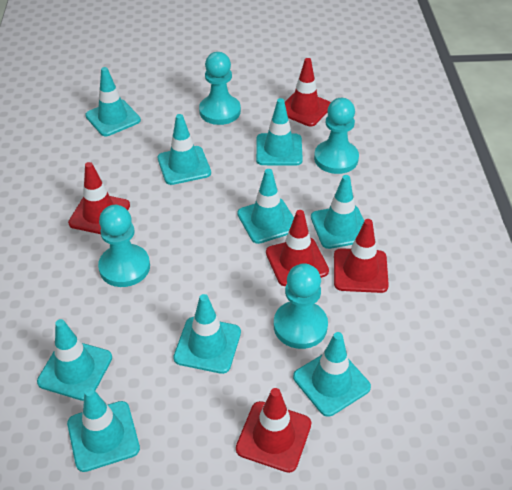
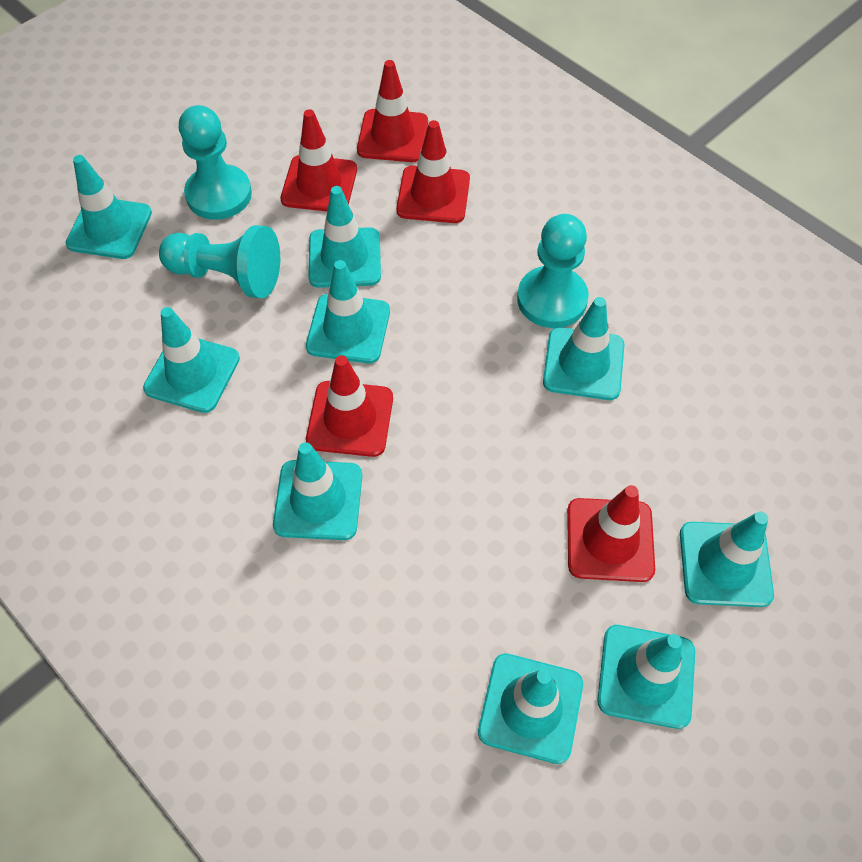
turquoise pawn: [98,205,150,287] [199,52,241,125] [274,263,328,349] [314,98,359,174] = 4 -> [159,225,280,298] [179,105,252,220] [517,214,589,328] = 3

